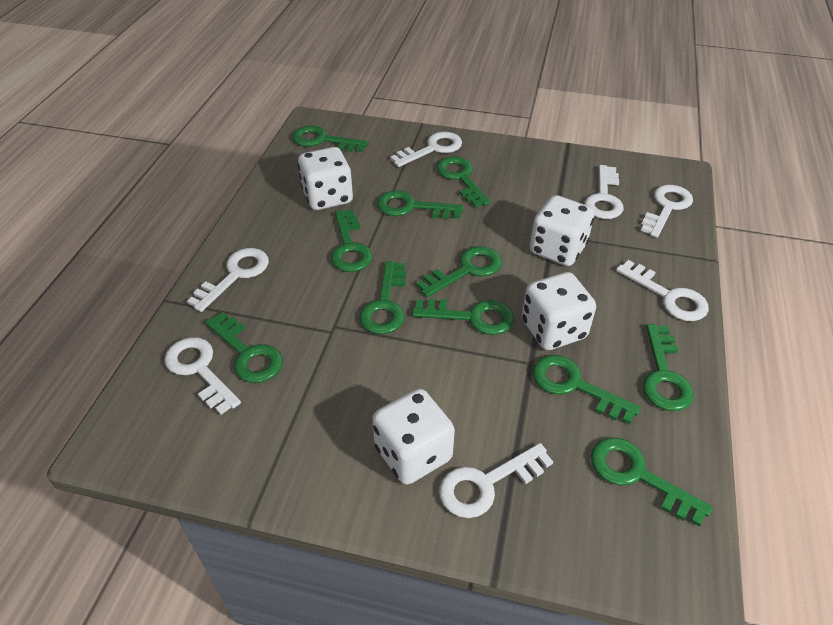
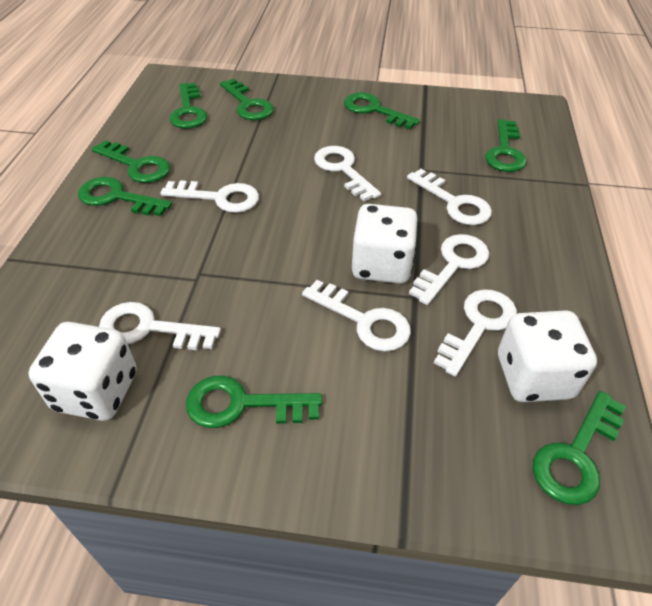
green key: [205,312,283,383] [292,125,368,152] [331,210,373,272] [359,261,406,334] [377,190,464,219] [412,299,514,335] [416,246,502,297] [436,156,491,207] [533,355,641,424] [591,437,713,527] [643,324,694,411] = 11 -> [78,177,172,216] [92,140,170,183] [169,83,208,128] [186,376,322,428] [220,79,274,120] [344,92,420,129] [485,119,527,172] [533,391,626,505] = 8
white dice: [298,147,353,210] [372,389,455,485] [522,272,596,350] [529,195,594,266] = 4 -> [28,322,137,421] [352,204,418,284] [498,310,597,402] = 3

